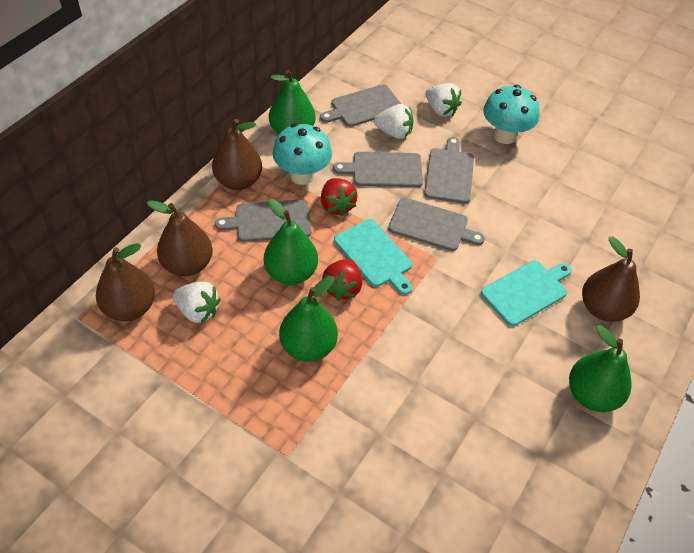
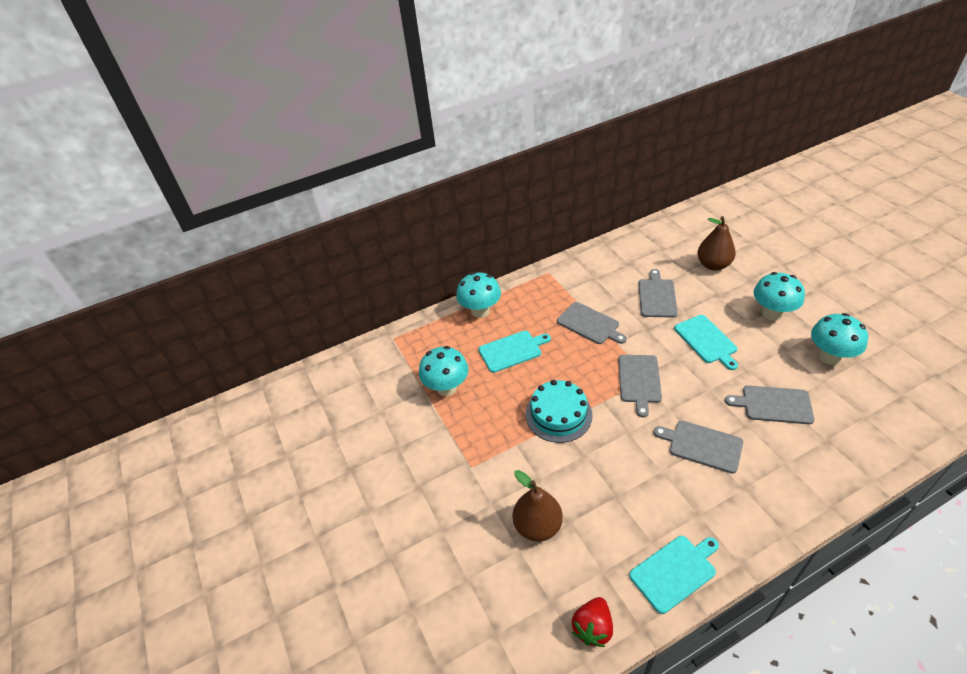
brown pear: [96,243,155,321] [147,200,213,276] [212,119,262,190] [582,236,640,322] = 4 -> [513,470,563,542] [697,216,736,270] = 2
green pear: [264,199,318,285] [269,70,316,135] [279,276,338,362] [569,325,632,412] = 4 -> none = 0
red strawberry: [321,178,358,216] [322,259,362,301] = 2 -> [572,597,613,647] = 1
turquoise cake: none = 0 -> [526,380,592,443] = 1
turquoise cutting board: [334,219,412,295] [481,261,572,326] = 2 -> [479,331,551,373] [629,536,719,614] [674,315,738,370] = 3
turquoise mushroom: [272,123,332,185] [483,85,540,144] = 2 -> [419,346,468,396] [456,272,501,318] [754,272,805,321] [811,313,868,365] = 4
white strawberry: [173,282,221,323] [374,104,414,139] [426,83,462,117] = 3 -> none = 0

